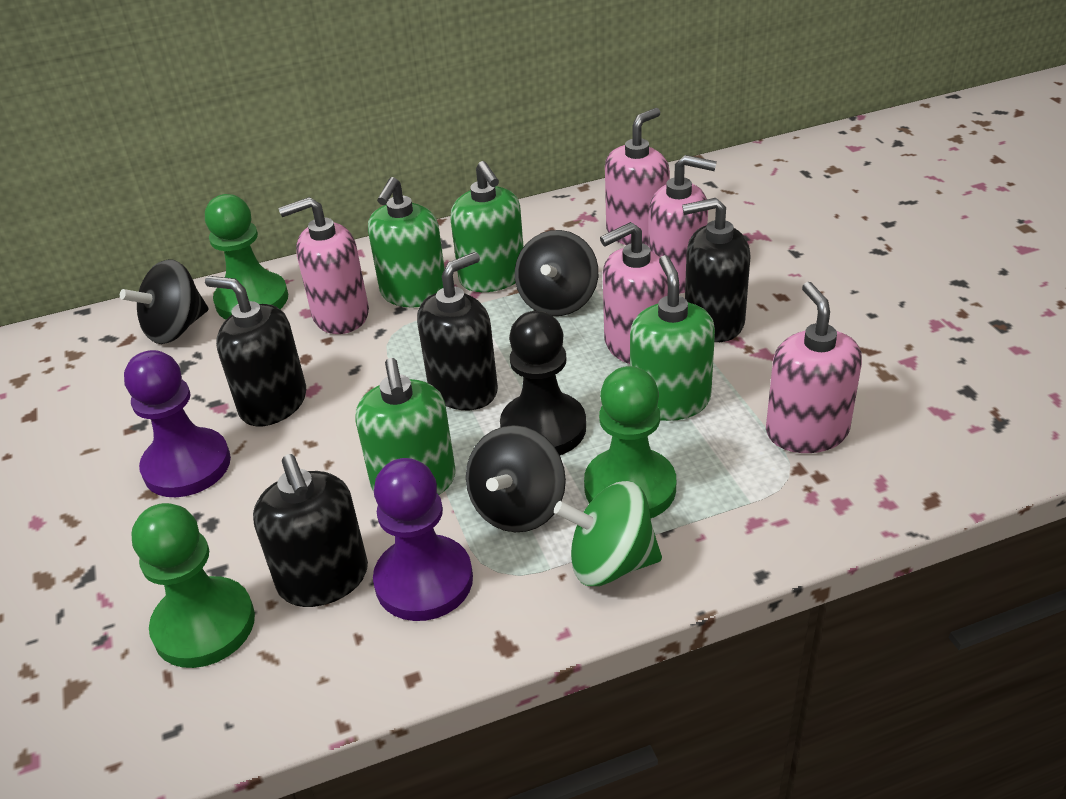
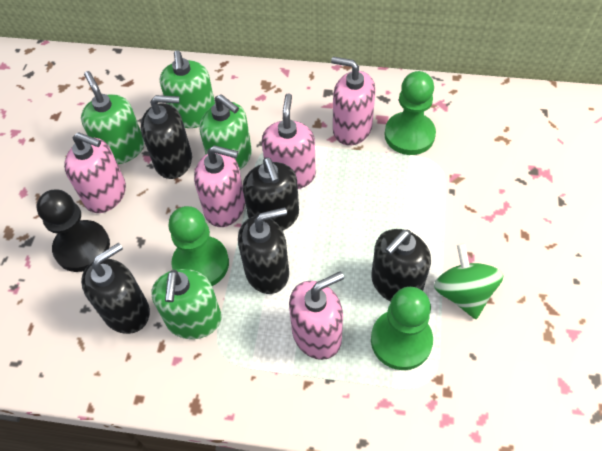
black soap dispenser: [205,276,306,426] [253,454,368,607] [417,252,498,410] [682,198,751,342] = 4 -> [81,243,150,334] [141,95,192,179] [238,207,289,294] [243,158,299,231] [371,229,431,301] = 5
black spinning top: [120,259,209,344] [466,425,566,532] [515,230,598,316] = 3 -> none = 0
purple pawn: [124,350,231,497] [373,458,473,621] = 2 -> none = 0

